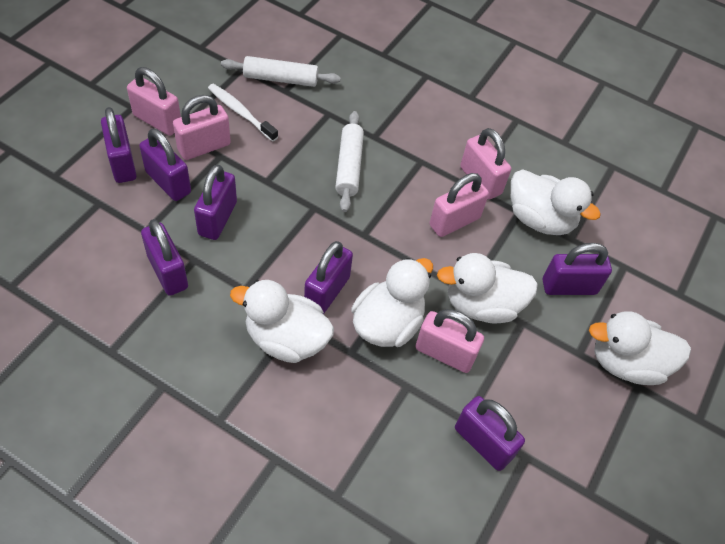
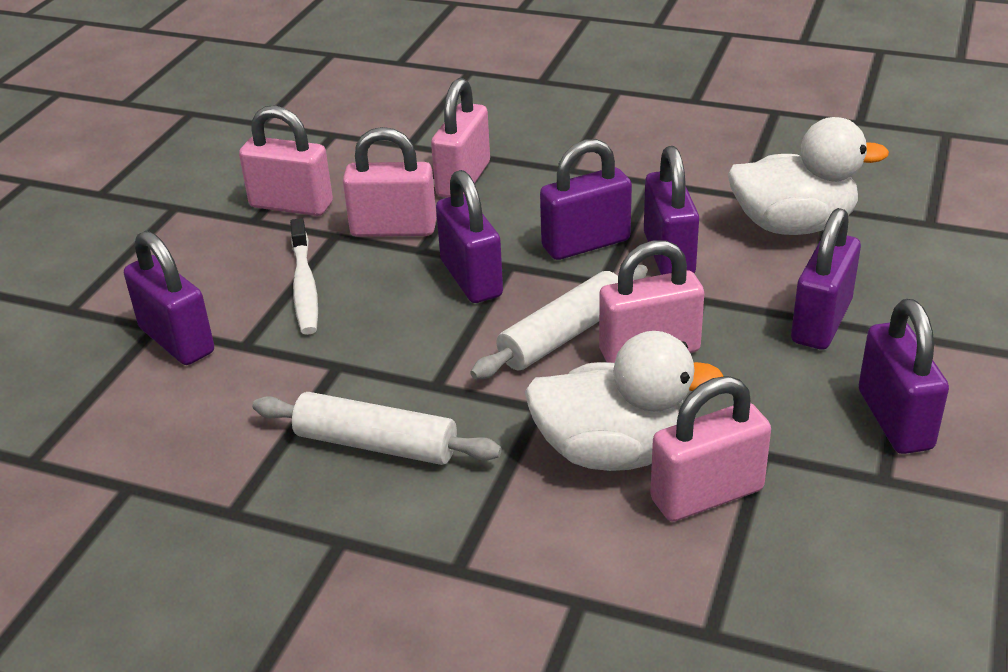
purple padlock: [101,107,137,183] [139,129,191,201] [141,219,188,296] [194,165,237,240] [304,241,353,314] [455,396,525,471] [543,243,612,295] = 7 -> [124,231,214,365] [436,170,503,303] [540,139,632,260] [644,146,699,275] [791,208,861,350] [859,299,949,454] = 6
white duck: [230,280,334,363] [351,258,433,347] [437,253,538,323] [511,170,601,235] [589,311,691,385] = 5 -> [525,331,724,471] [728,117,889,235] = 2

